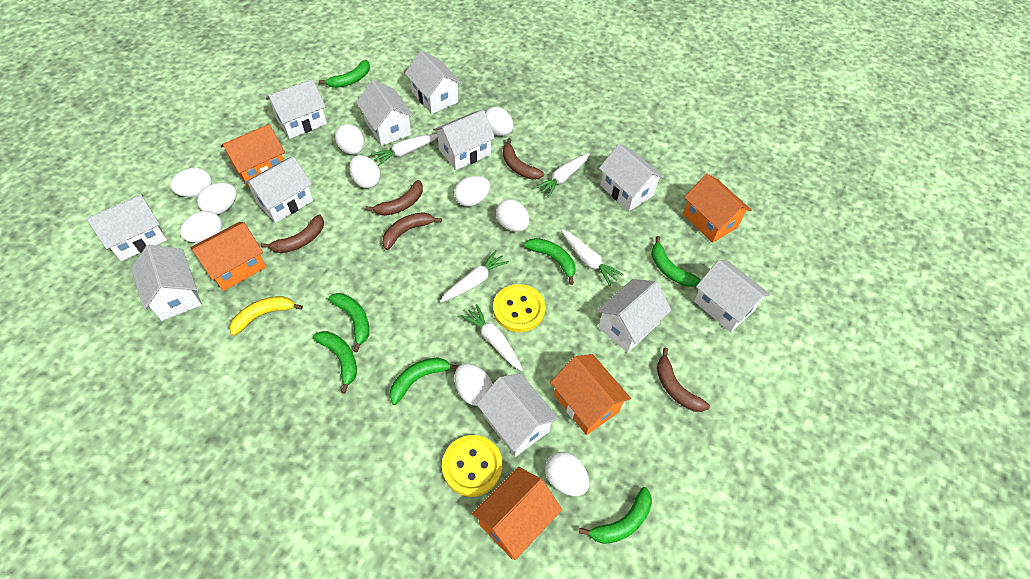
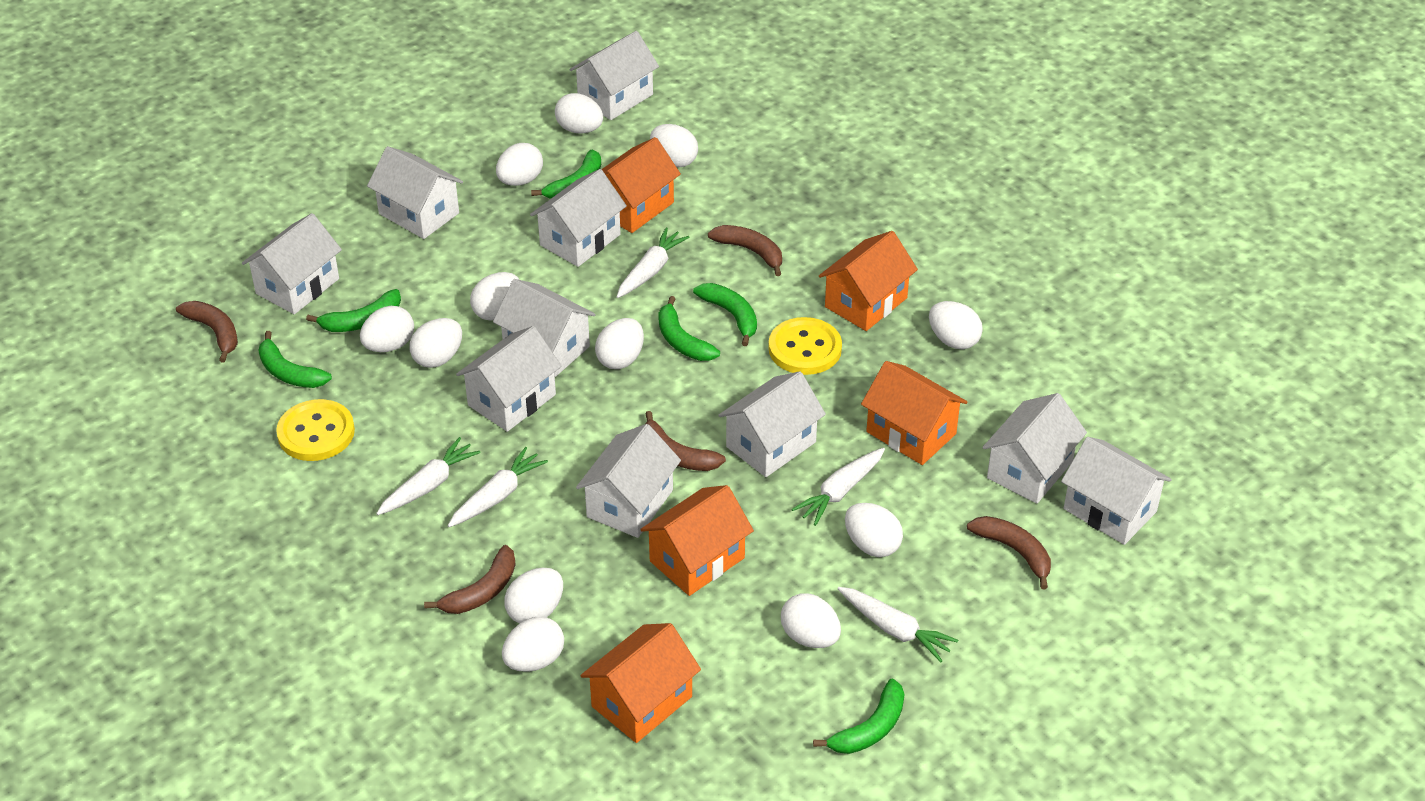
green banana: [313,331,357,394] [319,60,370,88] [328,293,369,352] [389,357,459,405] [524,238,575,285] [579,487,652,544] [651,236,701,287] = 7 -> [258,331,332,388] [306,289,401,332] [531,150,601,199] [658,296,720,361] [693,283,757,346] [813,678,904,754] = 6
white egg: [170,168,212,197] [180,211,222,243] [197,183,237,215] [335,124,364,154] [349,155,381,188] [454,176,490,207] [454,364,493,406] [485,107,513,136] [496,199,529,232] [545,452,589,496] = 10 -> [360,306,414,352] [409,318,462,368] [470,272,519,321] [496,143,543,186] [502,617,564,672] [504,568,563,623] [555,93,603,134] [595,318,644,369] [650,124,698,167] [781,593,841,648] [845,503,903,557] [929,301,983,349] = 12
white house: [86,194,167,261] [131,245,202,321] [244,156,313,223] [266,79,327,139] [356,80,414,146] [405,51,462,114] [433,110,495,170] [477,373,559,457] [597,279,671,353] [599,144,664,211] [694,260,770,332] = 11 -> [242,213,342,314] [367,146,463,239] [456,326,562,432] [493,279,595,377] [530,169,627,267] [569,31,659,120] [576,424,681,538] [718,371,826,477] [982,393,1087,504] [1061,437,1172,545] = 10
yellow banana: [229,296,303,336] = 1 -> none = 0

